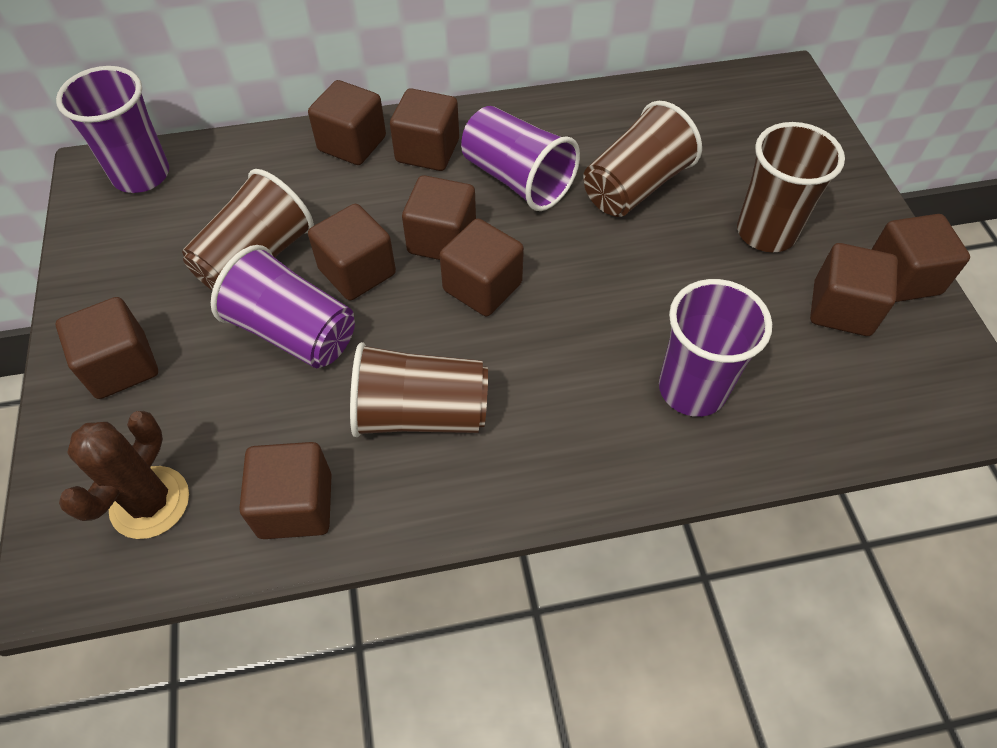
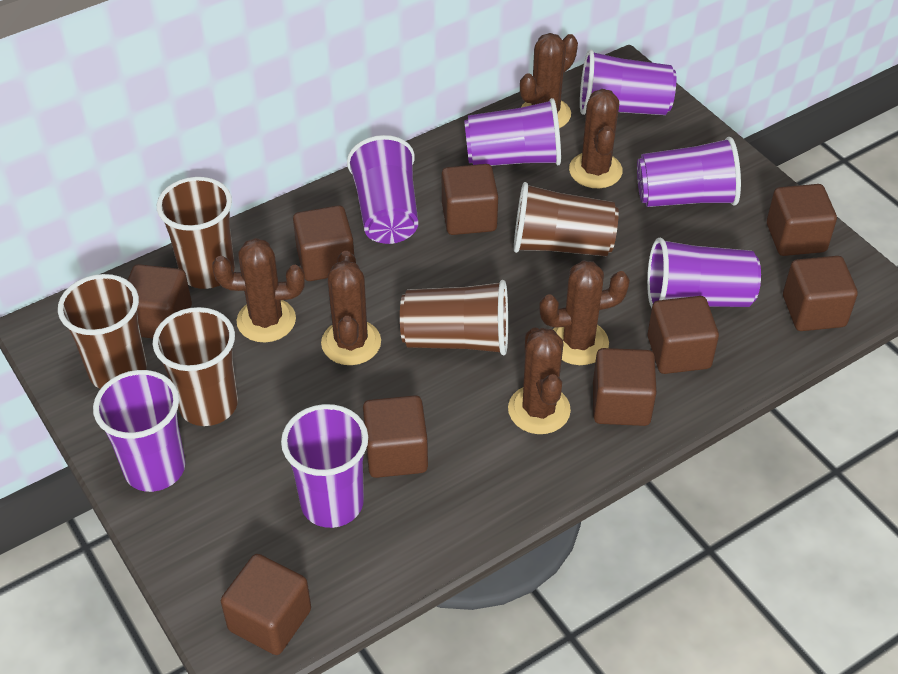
brown cactus: [59,411,189,539] = 1 -> [212,238,305,342] [321,251,381,365] [508,327,571,434] [520,33,578,128] [539,260,630,365] [569,89,623,188] = 6
brown cup: [182,169,314,291] [350,342,488,437] [583,101,702,217] [737,122,845,252] = 4 -> [58,274,147,389] [153,307,238,426] [157,177,235,289] [400,280,508,355] [514,182,619,256] = 5
purple cup: [56,66,169,193] [211,245,355,368] [461,106,580,211] [659,279,772,417] = 4 -> [93,370,185,492] [281,404,368,528] [347,135,418,244] [464,98,561,166] [580,50,676,115] [637,137,741,207] [647,238,761,308] = 7

